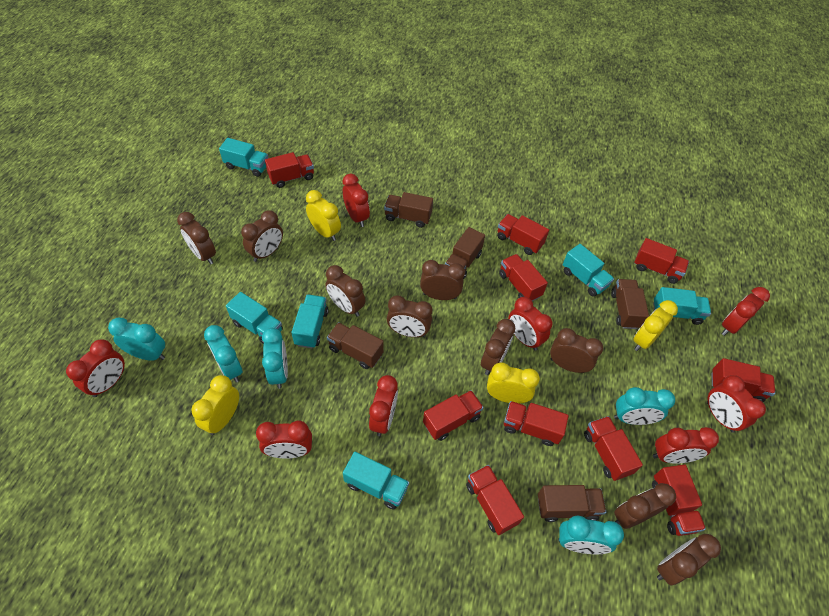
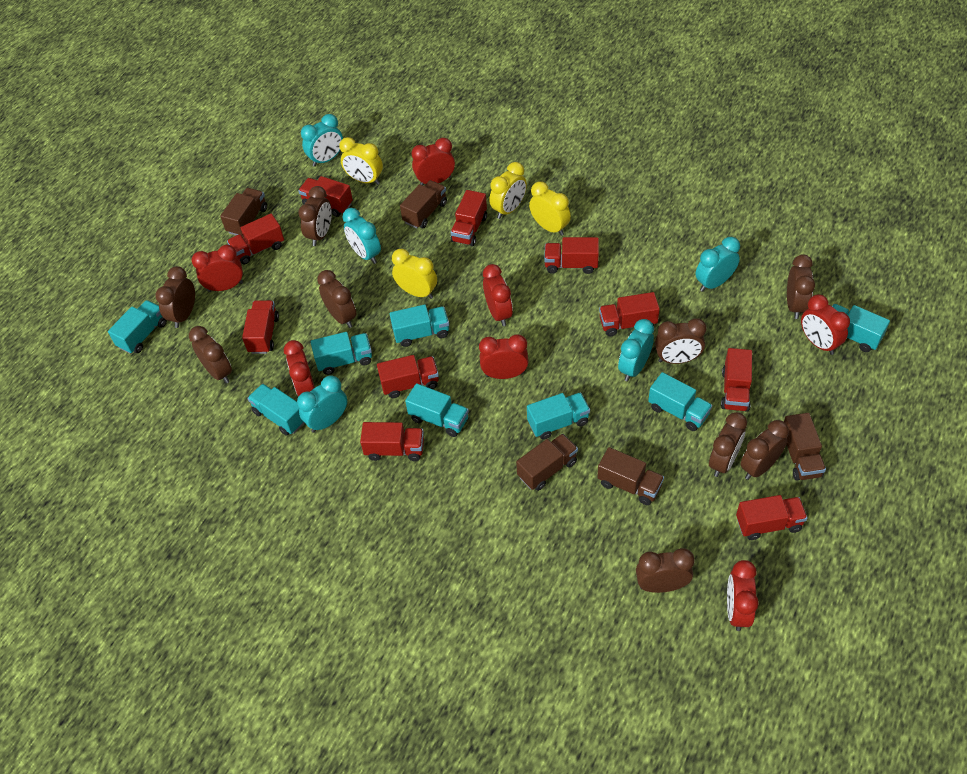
red clock: [66,339,125,397] [256,421,312,459] [343,174,370,227] [369,375,398,436] [508,297,552,350] [653,427,719,464] [707,375,766,433] [721,287,770,336] = 8 -> [192,245,243,292] [284,340,315,397] [412,138,455,185] [479,335,528,379] [483,264,513,326] [727,560,759,631] [801,294,850,355] = 7
turquoise truck: [219,138,268,177] [226,292,283,344] [291,295,329,348] [343,452,409,510] [563,244,614,296] [653,287,711,325] = 6 -> [108,300,167,354] [247,384,304,436] [311,332,372,375] [390,304,449,347] [405,383,469,437] [527,392,590,440] [648,372,712,431] [832,304,890,352] = 8

